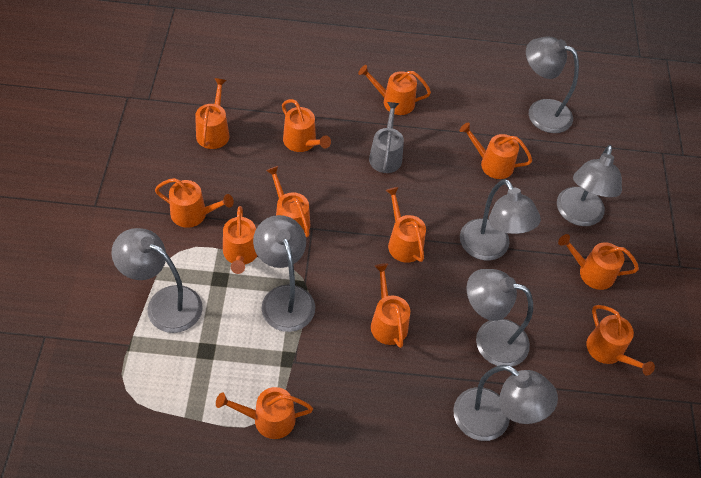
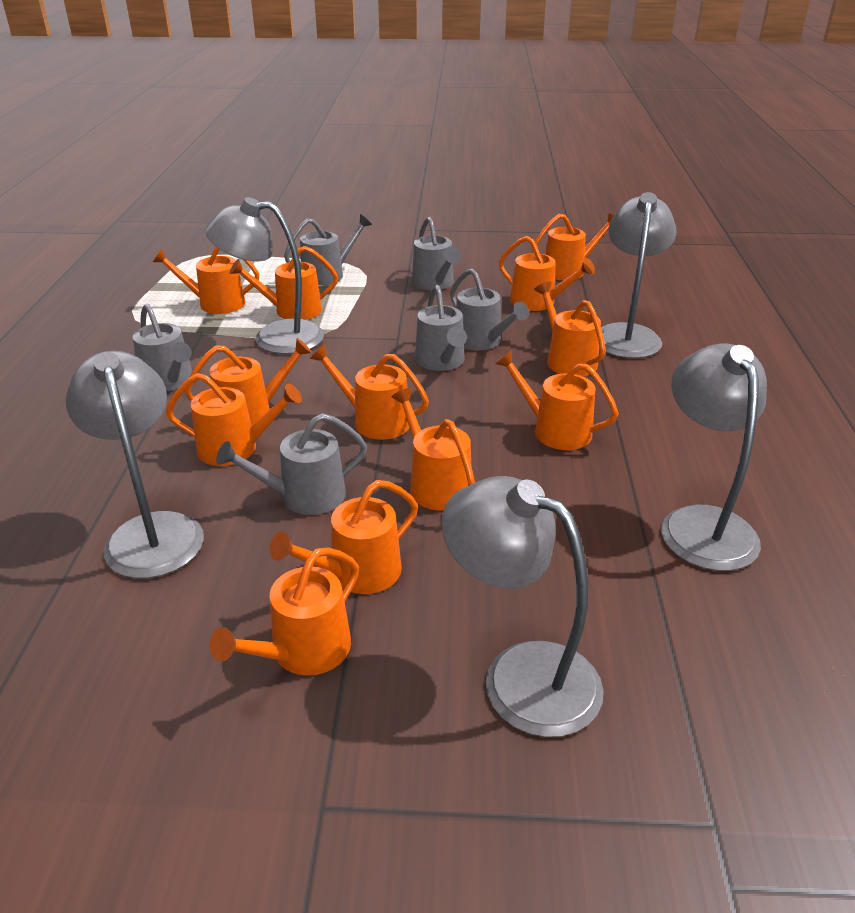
grey lamp: [111,228,203,333] [253,215,315,332] [453,365,558,441] [460,179,541,260] [467,269,533,367] [526,37,579,133] [557,145,622,226] = 7 -> [66,351,204,579] [205,197,324,354] [441,476,604,737] [599,192,677,358] [661,343,767,571] = 5
grey watering can: [369,102,404,173] = 1 -> [133,304,192,391] [216,413,367,515] [284,214,372,285] [412,217,461,290] [415,285,467,371] [450,269,529,350] = 6

